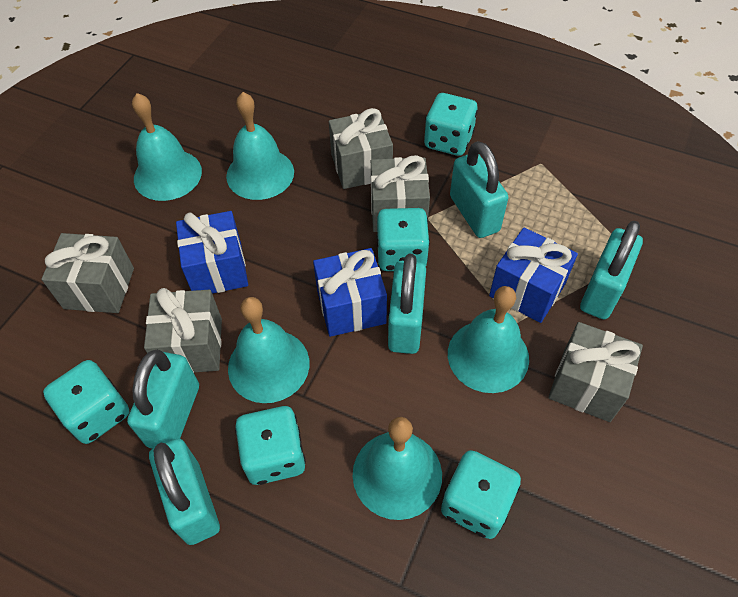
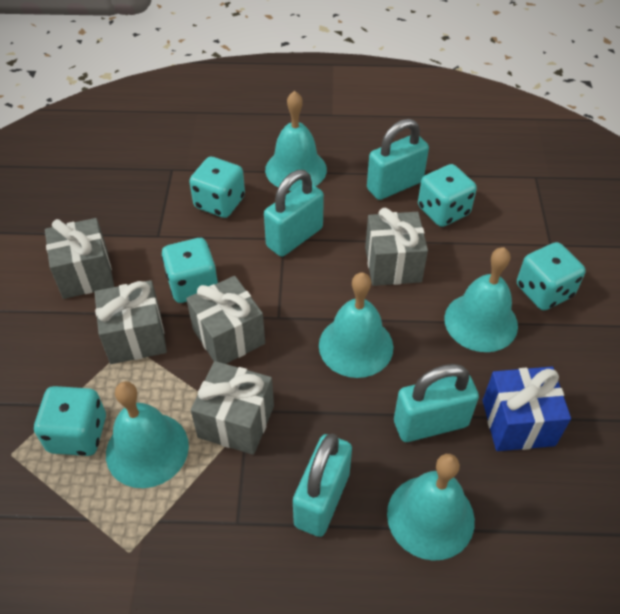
blue gift: [176,211,248,294] [313,248,387,337] [489,227,578,323] = 3 -> [482,367,571,451] = 1
turquoise padlock: [127,350,199,449] [149,438,220,545] [388,254,426,354] [450,141,509,238] [580,221,643,319] = 5 -> [264,170,324,257] [293,433,352,537] [367,119,429,200] [394,364,479,442] = 4

